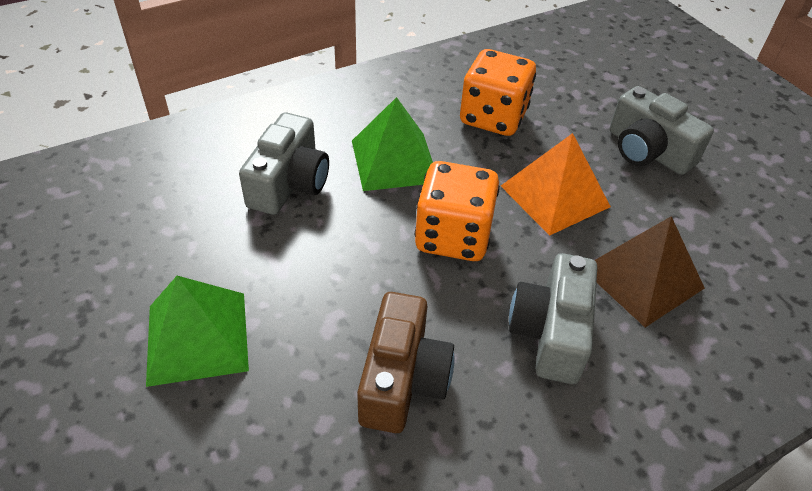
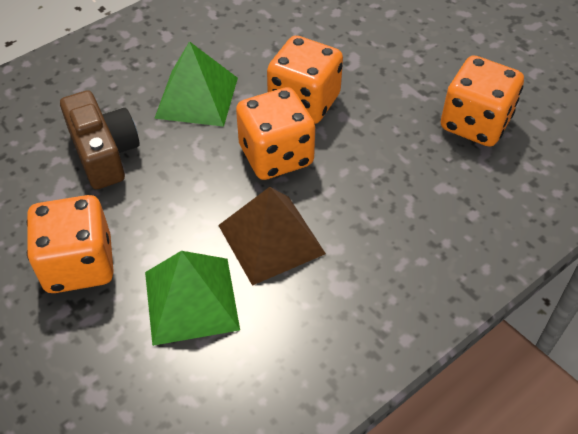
grey camera: [239,112,329,215] [509,253,597,384] [610,86,714,175] = 3 -> none = 0
orange dice: [415,161,500,261] [460,49,536,136] = 2 -> [27,195,114,293] [236,87,315,180] [267,36,343,124] [441,55,524,147] = 4
orange pyramid: [501,133,611,236] = 1 -> none = 0

